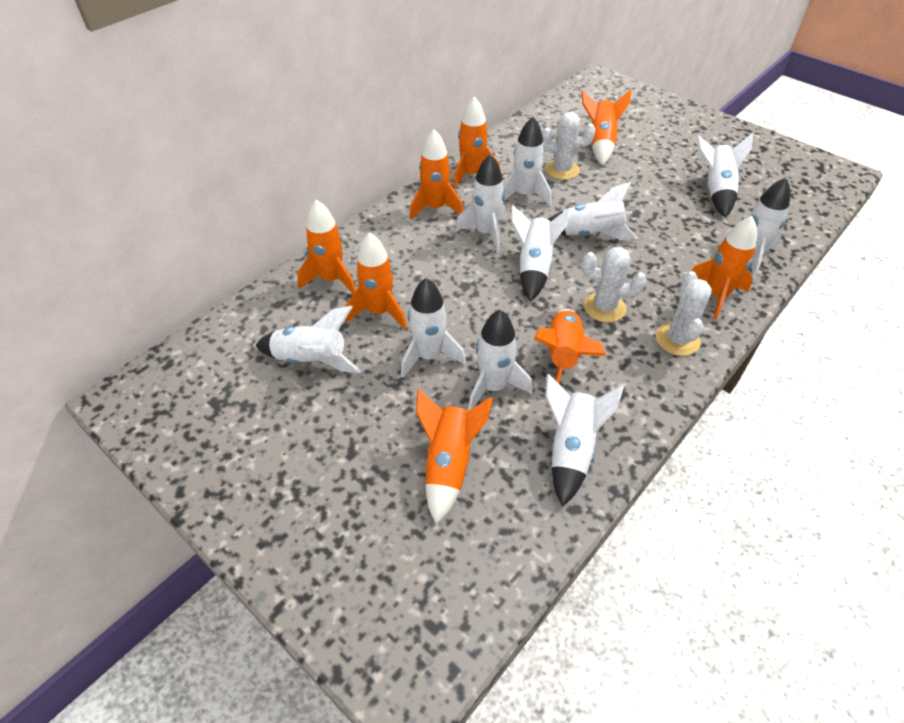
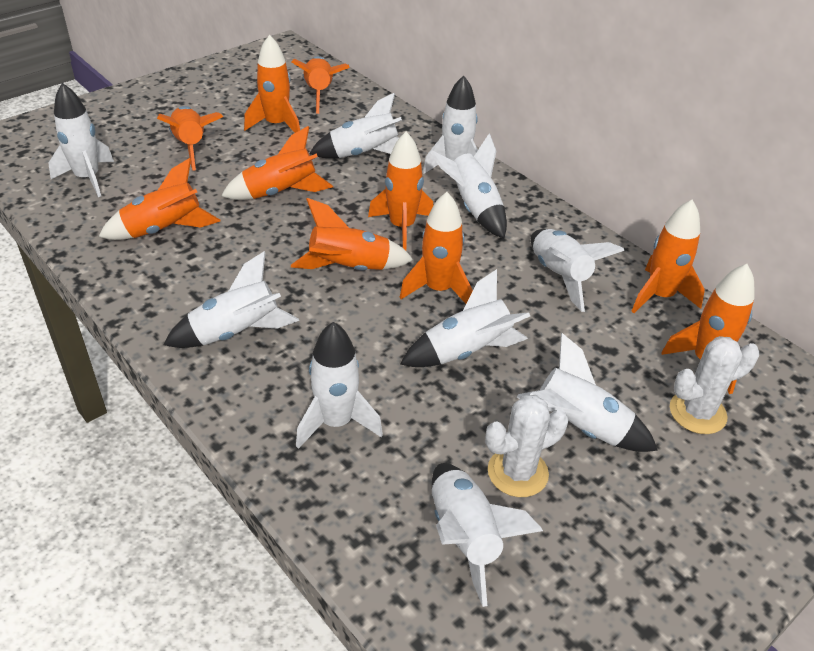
orange rocket: [297,200,356,294] [345,232,407,329] [410,129,463,219] [416,389,493,524] [453,96,500,188] [534,308,606,384] [581,89,632,165] [692,216,757,320] = 8 -> [99,158,220,240] [157,106,223,171] [221,126,333,200] [244,35,300,133] [291,198,413,271] [292,56,350,114] [368,132,433,250] [400,192,473,304] [631,200,705,313] [662,264,754,394] = 10
white cactus: [542,112,595,180] [582,247,647,322] [656,271,712,356] = 3 -> [485,395,569,497] [670,336,759,434] = 2

